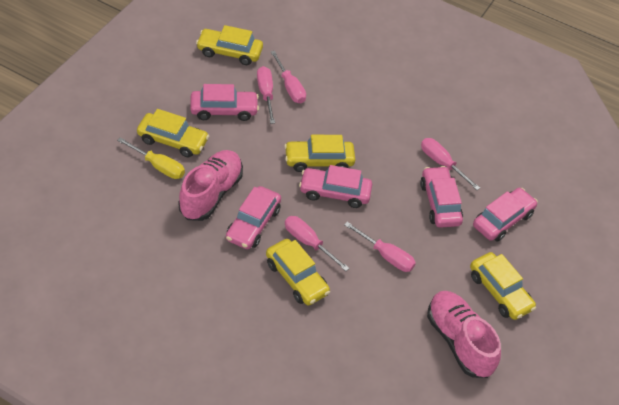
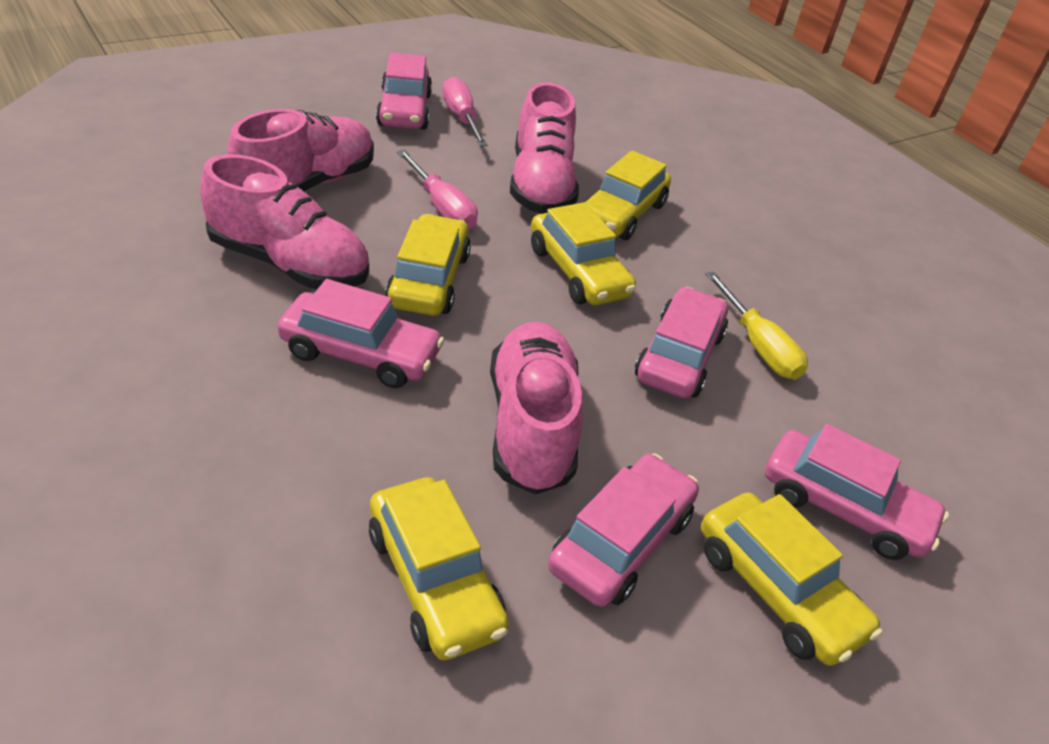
pink screwdriver: [257,66,275,124] [271,51,306,104] [285,216,349,271] [344,222,416,272] [421,138,480,190] = 5 -> [397,150,478,230] [443,77,488,147] = 2
pink shoe: [178,150,243,221] [427,291,501,378] = 2 -> [200,154,369,289] [227,109,374,191] [490,322,583,495] [510,82,579,214] = 4

